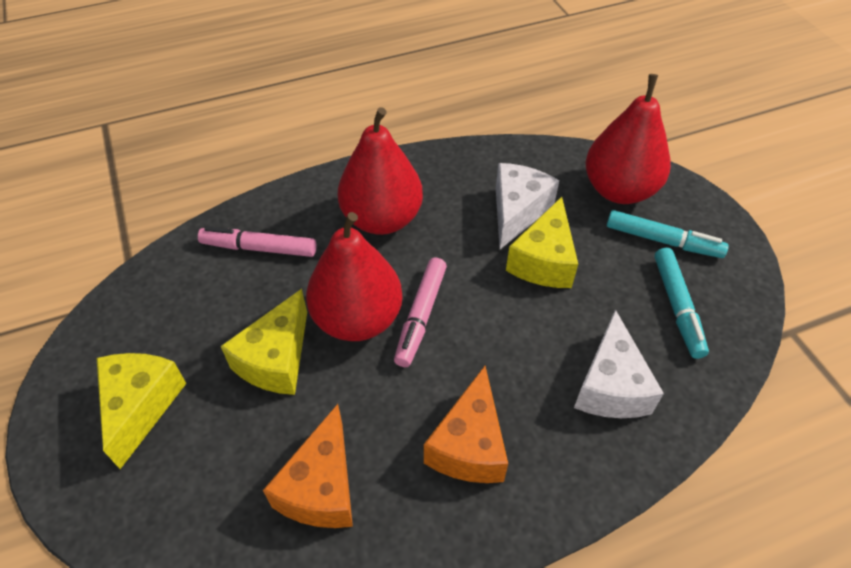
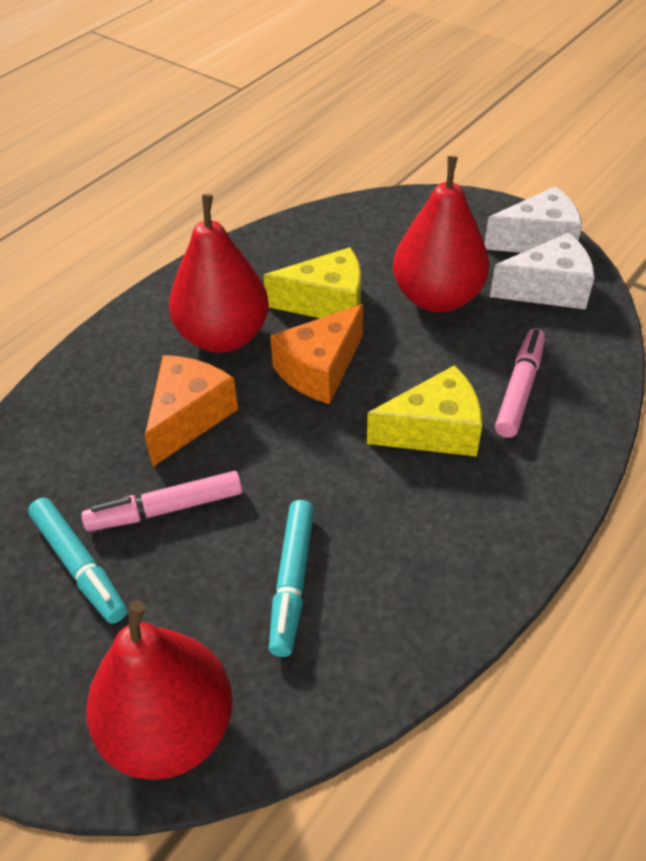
yellow cheese: [97,353,187,469] [221,289,307,395] [506,197,578,288] = 3 -> [263,247,361,318] [367,365,482,457] = 2

